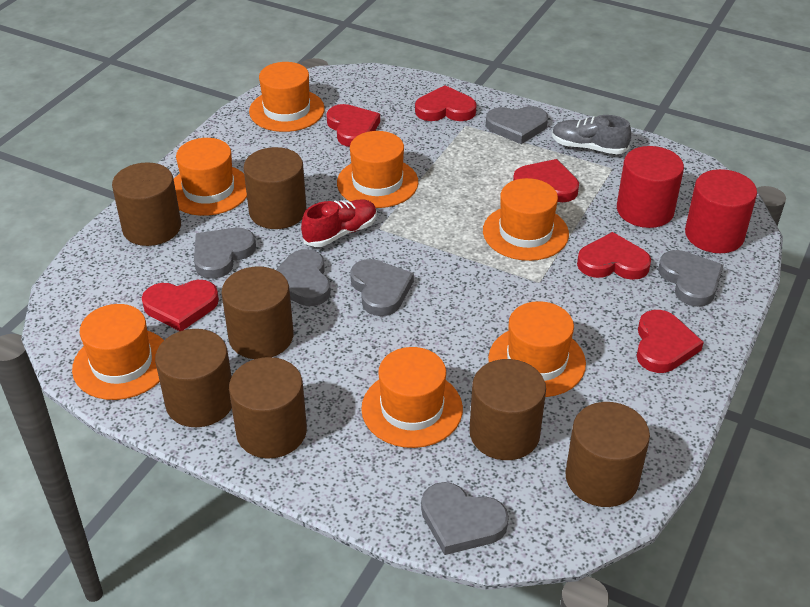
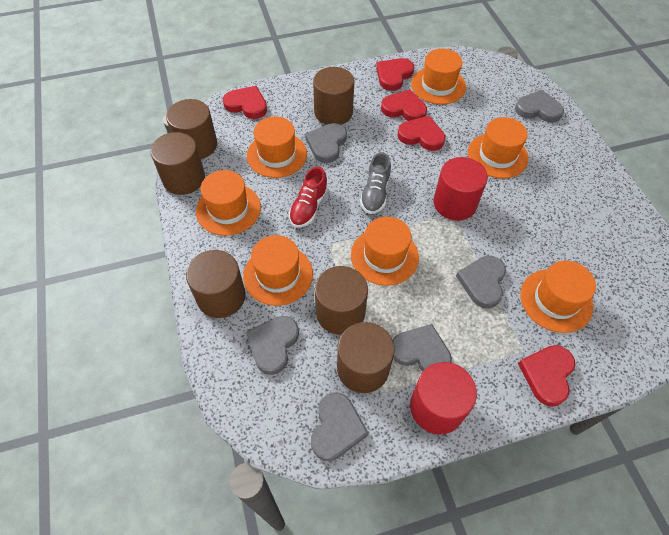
brown cylinder: [112,162,181,246] [155,329,232,427] [221,266,294,359] [229,357,307,459] [244,147,306,229] [470,359,546,460] [565,402,650,507] = 7 -> [151,132,205,195] [166,99,217,159] [186,250,246,318] [313,67,354,125] [315,266,368,335] [337,322,395,393] = 6
red heart: [142,280,219,331] [326,104,380,147] [415,85,477,121] [513,159,579,202] [577,232,651,280] [637,310,704,373] = 6 -> [223,86,267,119] [376,58,414,91] [381,89,427,121] [397,116,445,151] [518,345,575,407] = 5

